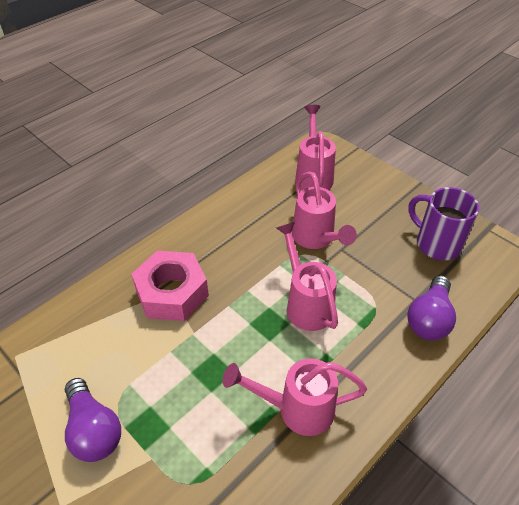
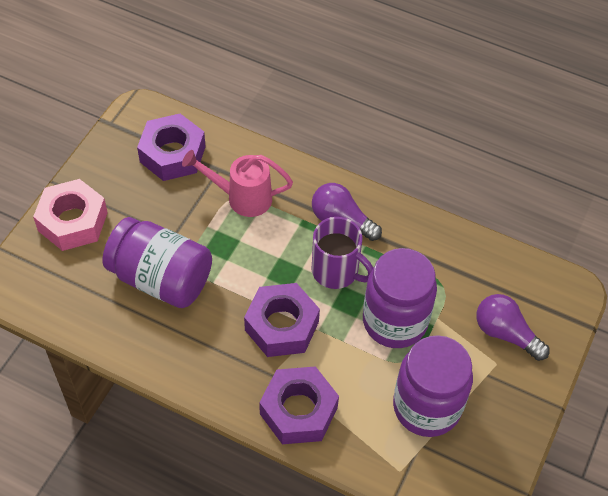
pink watering can: [223,358,367,436] [276,222,338,331] [292,171,357,249] [295,105,336,190] = 4 -> [182,150,293,217] = 1
purple jar: none = 0 -> [103,217,212,308] [363,248,437,348] [393,335,473,437] = 3
purple nut: none = 0 -> [137,114,206,181] [244,283,320,357] [259,366,339,444] = 3

